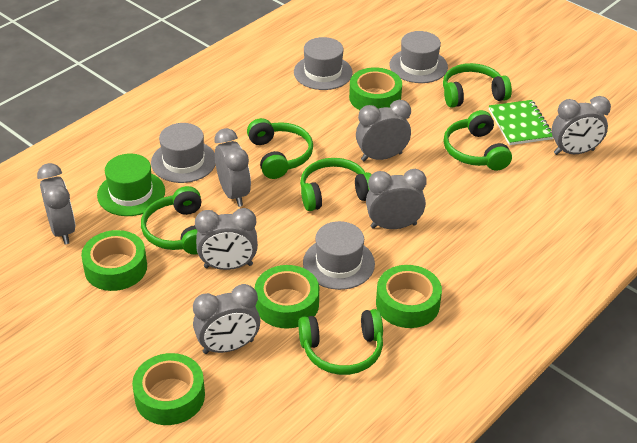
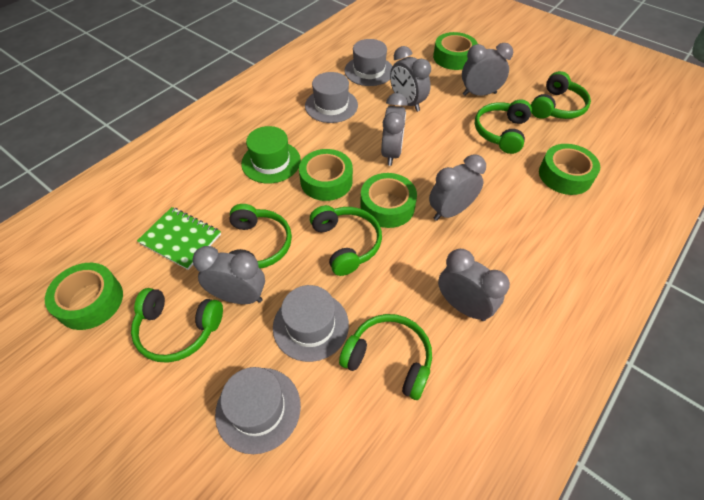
grey clock: [37,163,76,244] [193,284,260,354] [195,208,258,270] [214,128,251,207] [356,100,411,161] [366,169,427,229] [552,96,611,155] = 7 -> [193,246,265,304] [381,93,407,166] [390,46,431,112] [429,155,486,221] [438,249,510,321] [462,43,513,96] = 6

